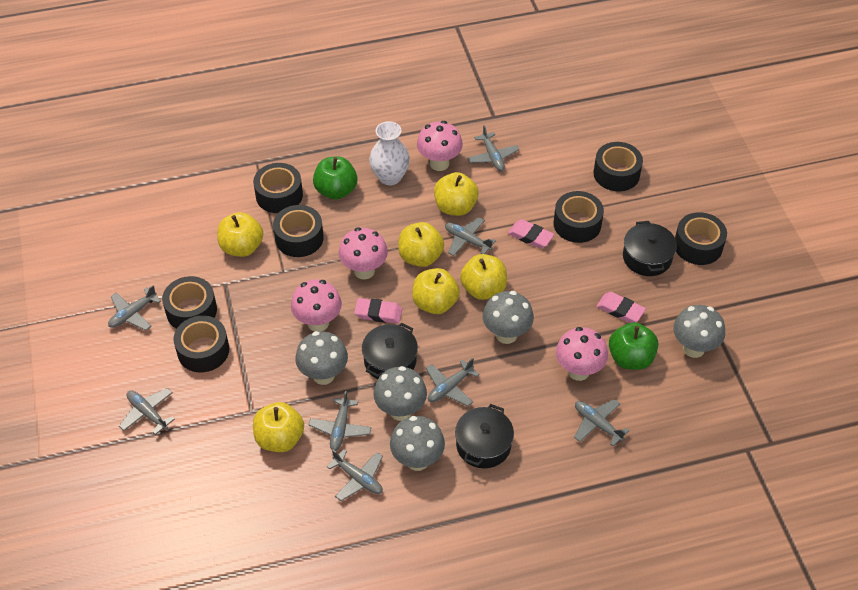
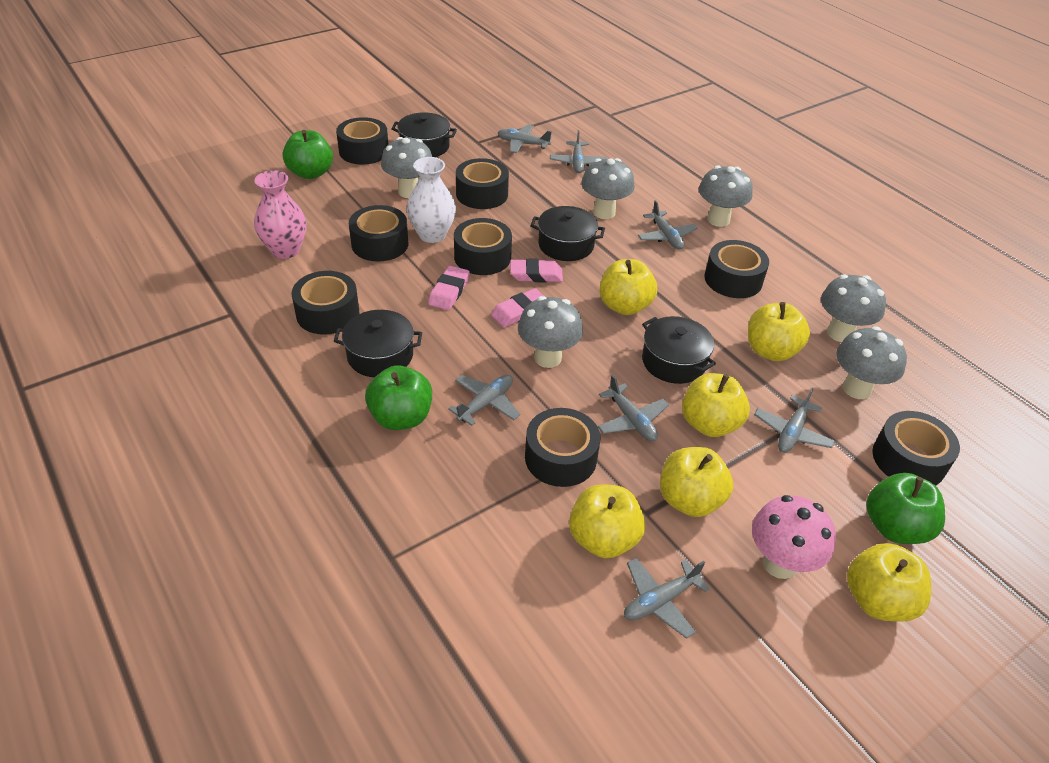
black pot: [362,323,418,379] [455,404,514,468] [623,221,677,276] = 3 -> [334,310,422,377] [391,112,457,157] [530,206,605,261] [642,316,716,384] = 4
black tape: [162,276,217,329] [173,316,229,372] [253,163,303,213] [273,205,324,257] [553,191,604,243] [593,142,643,191] [675,212,727,265] = 7 -> [292,271,359,335] [336,117,388,165] [349,205,409,262] [454,218,512,275] [456,158,509,209] [525,408,600,487] [704,240,769,298] [872,411,960,486] = 8
green apple: [313,156,357,200] [609,322,658,370] = 2 -> [283,130,333,179] [365,365,432,430] [866,473,945,544] = 3
grey mushroom: [295,331,348,385] [373,366,427,421] [390,416,445,471] [483,291,534,344] [673,305,725,358] = 5 -> [381,137,432,198] [518,296,583,368] [581,158,635,219] [699,165,753,227] [821,274,886,342] [836,326,907,399] = 6
grey plane: [108,285,161,331] [119,388,175,435] [309,390,372,451] [327,449,383,501] [426,358,480,406] [445,217,496,256] [467,125,519,171] [574,399,630,446] = 8 -> [448,375,520,426] [498,124,552,153] [550,130,607,173] [598,375,669,441] [624,558,710,639] [638,200,698,250] [754,388,835,453] = 7
pink mushroom: [291,279,342,332] [338,227,388,280] [417,121,463,171] [556,327,608,381] = 4 -> [752,495,836,579] = 1
pink vase: none = 0 -> [254,170,306,259] = 1

